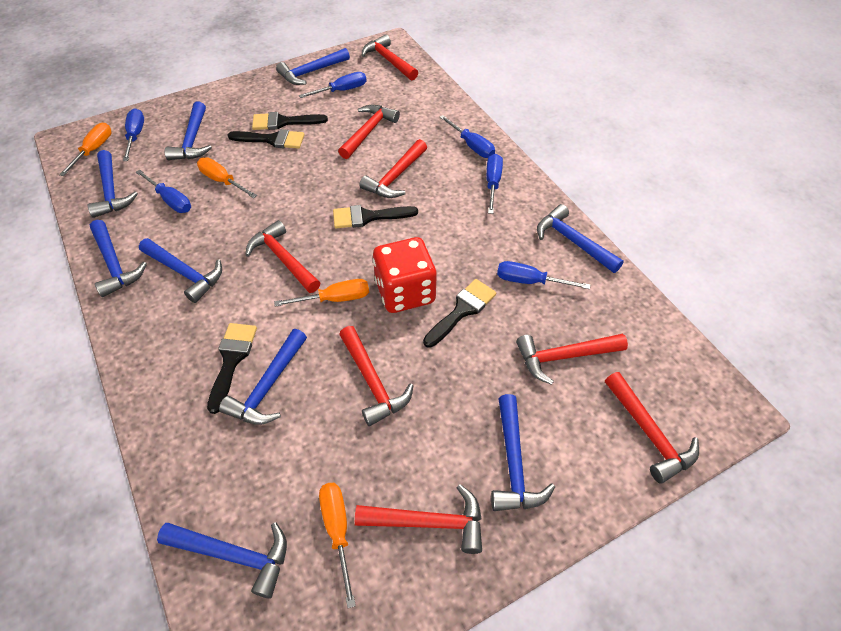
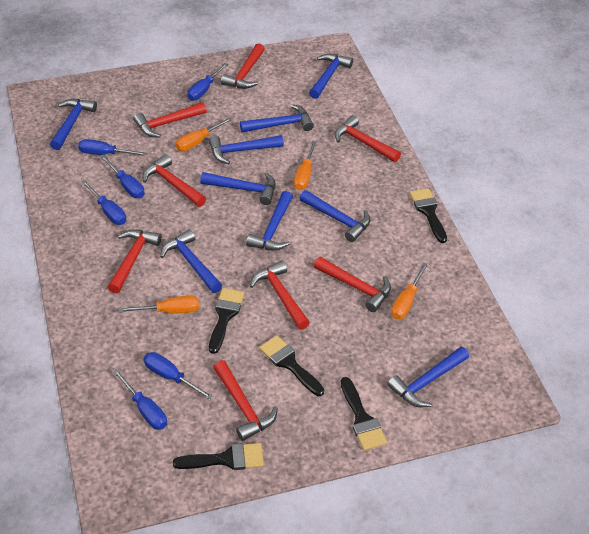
red dice: [373,237,437,313] = 1 -> none = 0

